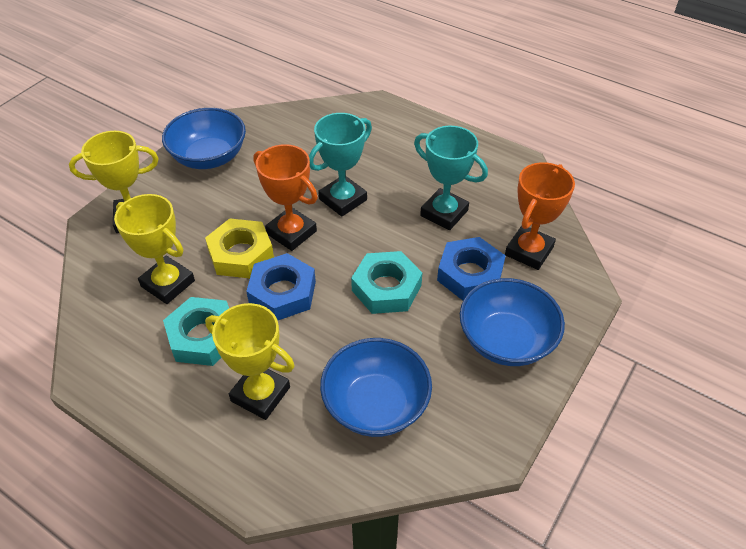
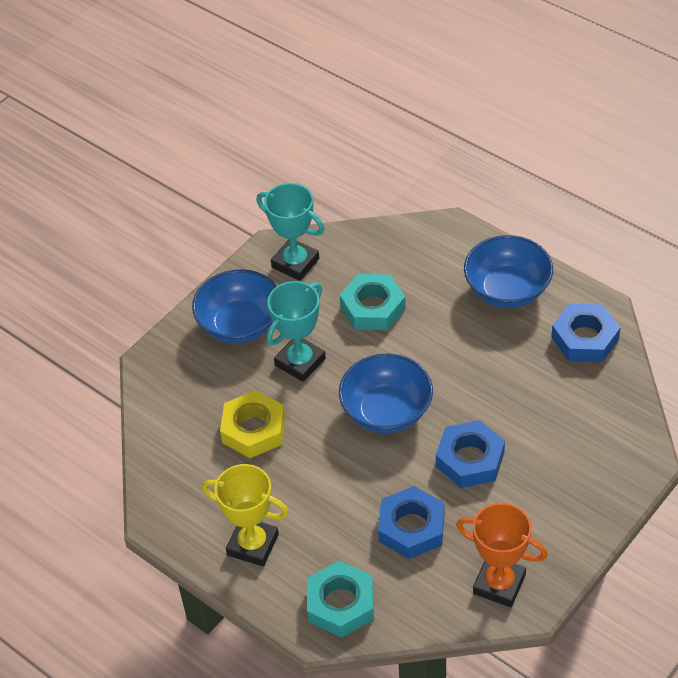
blue nut: [246,253,316,320] [437,237,506,300] = 2 -> [378,486,444,559] [436,420,505,488] [551,303,621,362] = 3
orange trophy: [253,144,318,251] [505,162,575,270] = 2 -> [456,503,548,607] = 1
yellow trophy: [69,131,159,233] [114,194,195,304] [205,303,295,420] = 3 -> [202,464,289,566] = 1

